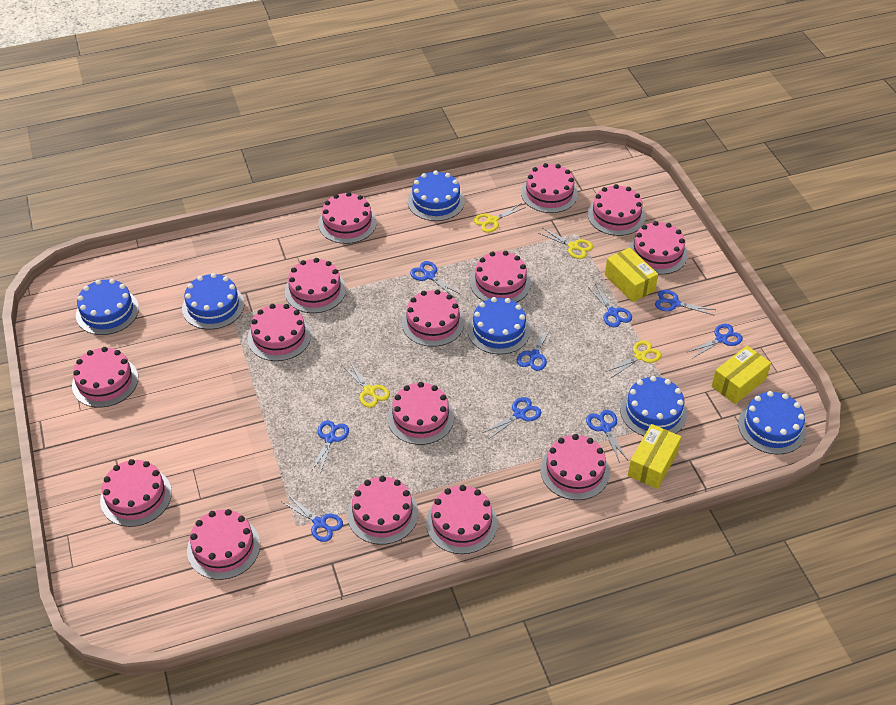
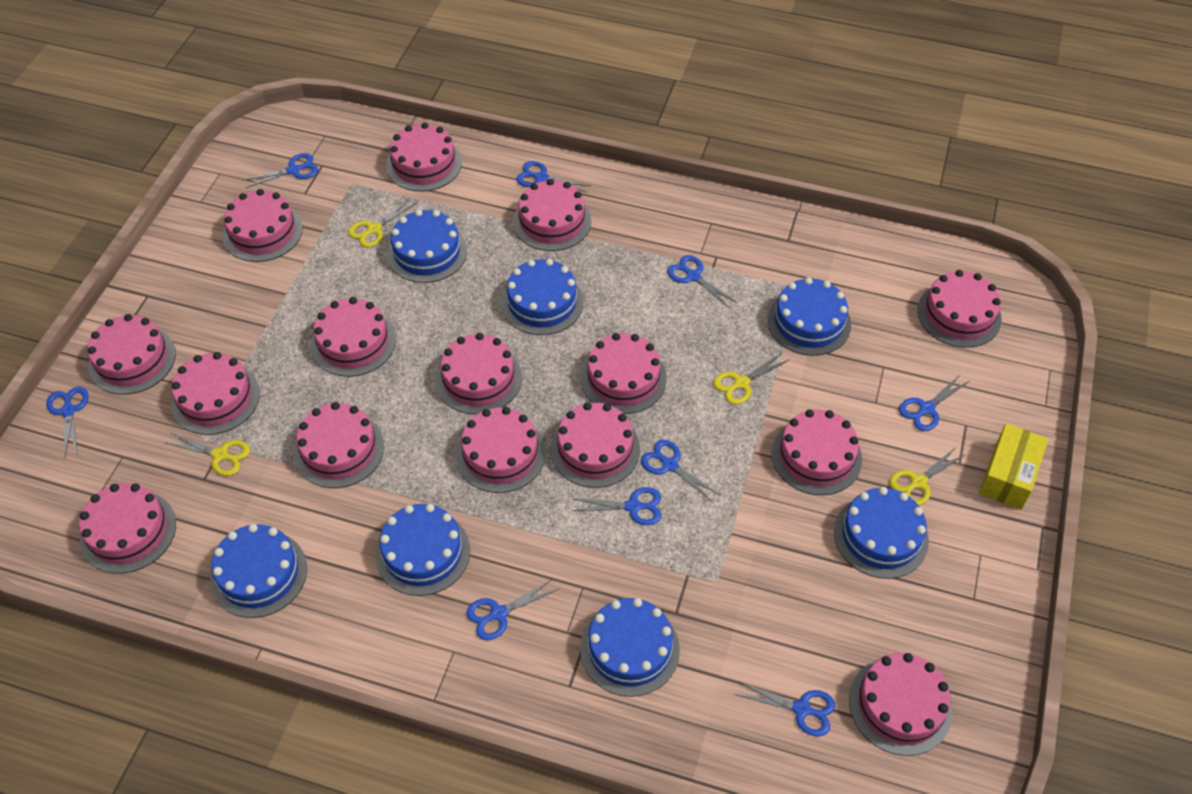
blue cake: [76,279,139,335] [182,273,245,329] [408,170,465,221] [468,297,530,355] [620,376,687,436] [738,391,806,454] = 6 -> [210,524,307,618] [375,504,470,596] [387,209,467,283] [501,259,583,335] [580,598,680,697] [767,277,851,356] [834,487,929,579] = 7
yellow box: [605,247,658,302] [628,424,681,489] [712,346,771,404] = 3 -> [979,423,1048,510] = 1

